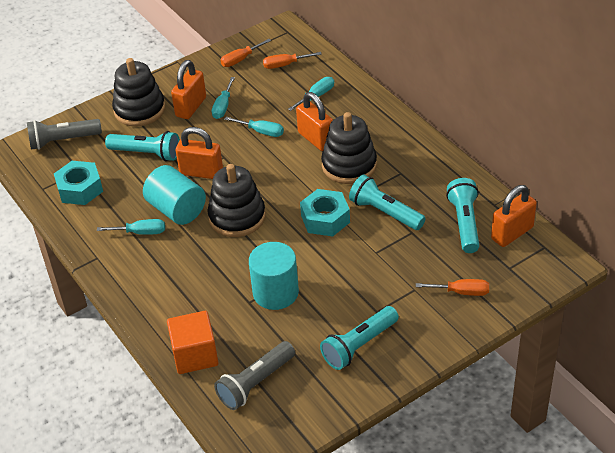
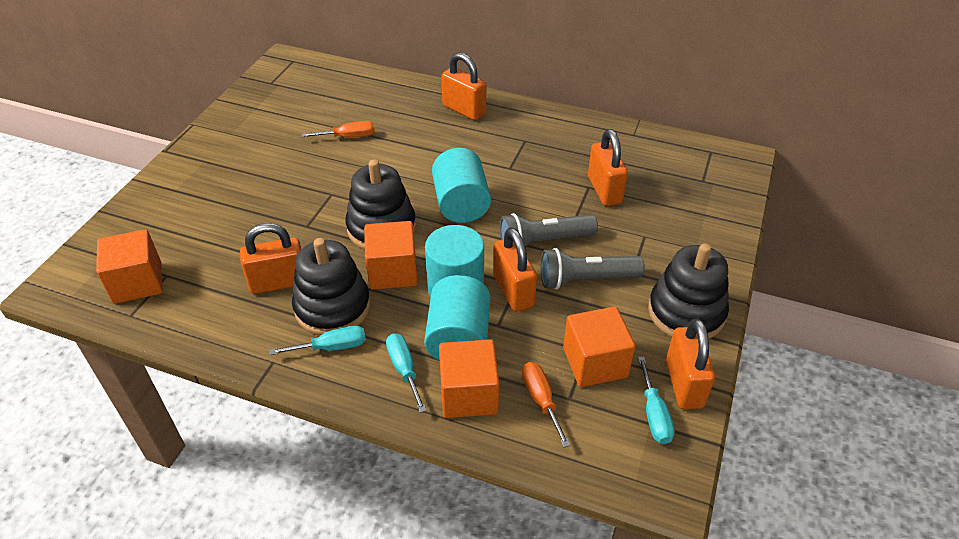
orange cube: [167,311,218,374] = 1 -> [96,229,163,304] [364,221,418,290] [439,339,499,418] [563,307,635,387] = 4
orange padlock: [171,60,206,119] [175,127,223,179] [296,92,333,151] [491,185,537,247] = 4 -> [240,223,301,294] [441,53,486,120] [493,227,537,312] [588,129,628,206] [666,318,715,409] = 5
orange screwdriver: [220,39,271,67] [263,52,322,69] [416,279,489,296] = 3 -> [302,121,375,138] [522,362,571,448] = 2
turquoise cylinder: [143,165,206,225] [249,242,299,310] = 2 -> [424,275,490,361] [425,225,484,297] [432,148,491,223] = 3
turquoise flashlight: [105,131,180,161] [320,306,399,370] [349,174,426,230] [446,178,479,253] = 4 -> none = 0
turquoise nut: [54,161,103,205] [300,189,350,236] = 2 -> none = 0
turquoise screwdriver: [97,219,165,235] [212,77,235,119] [224,117,284,137] [288,77,334,111] = 4 -> [270,326,366,355] [386,333,427,413] [638,357,675,444] = 3

